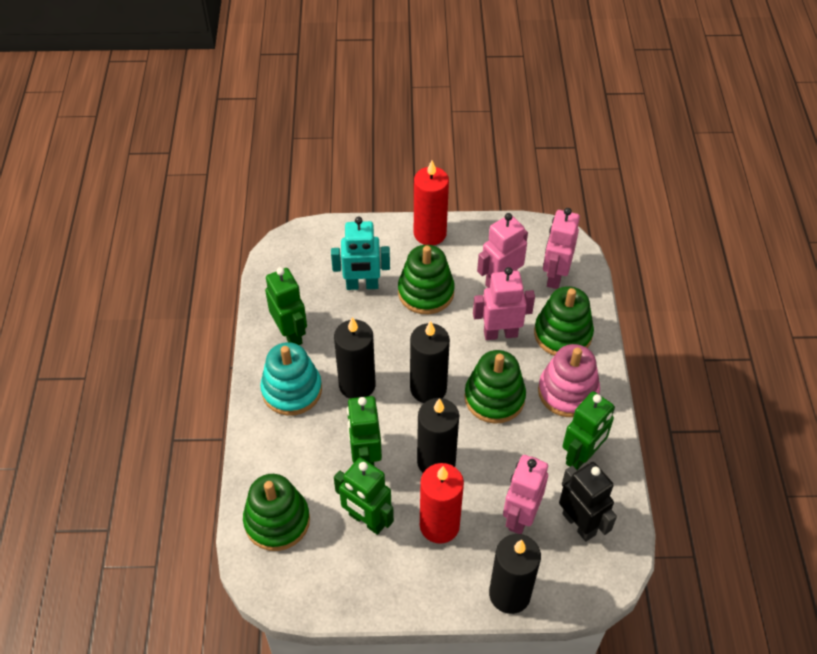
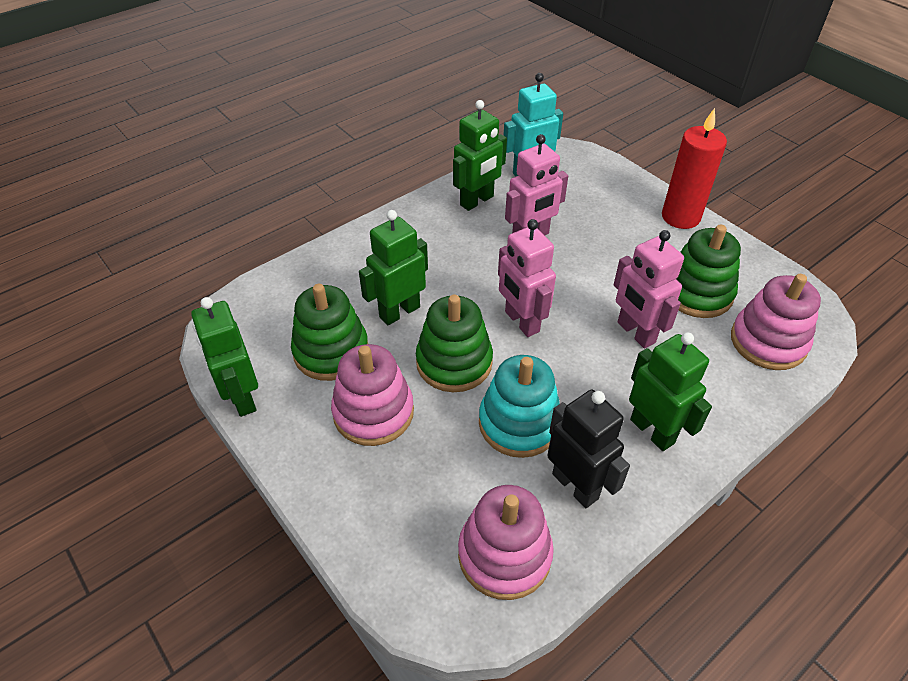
black candle: [334,317,376,399] [410,321,450,403] [417,398,459,473] [489,534,541,614] = 4 -> none = 0
green stacking toy: [243,474,310,551] [398,245,455,314] [464,350,526,424] [534,286,594,356] = 4 -> [291,284,368,381] [416,294,493,392] [676,224,741,318] = 3
pink robot: [473,267,535,340] [477,213,528,288] [503,455,548,534] [543,208,580,289] = 4 -> [498,219,556,337] [505,134,568,235] [614,230,684,348] = 3
pink stacking toy: [538,344,600,417] = 1 -> [331,344,414,446] [458,485,554,600] [731,274,821,370] = 3
red candle: [414,160,449,245] [420,463,464,544] = 2 -> [662,108,727,229] = 1

